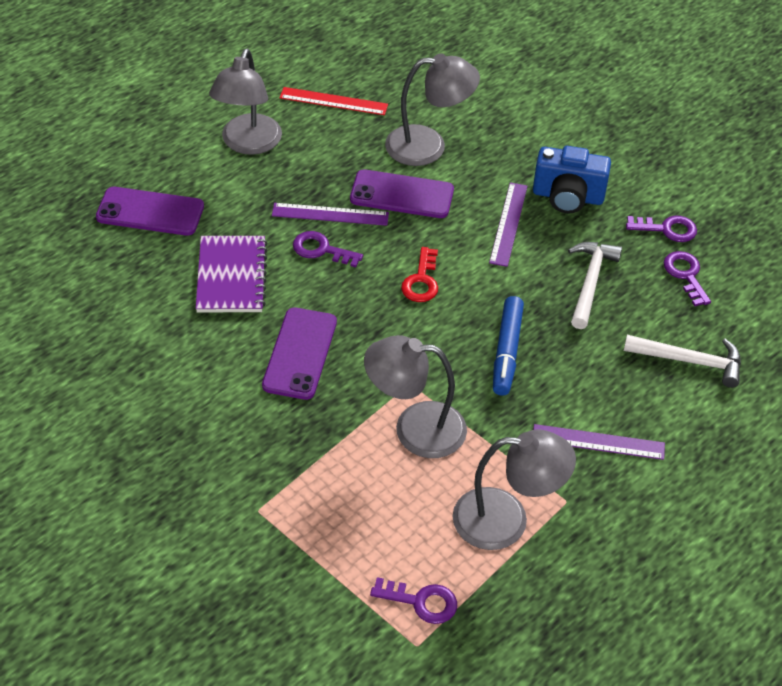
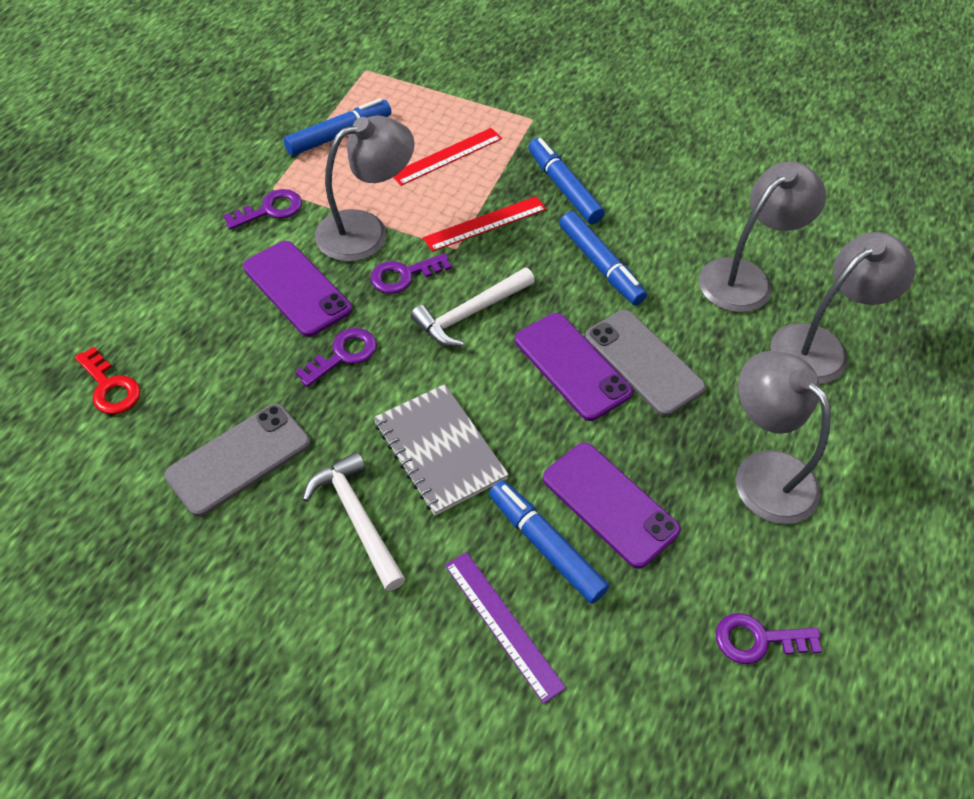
blue camera: [533,146,611,214] = 1 -> none = 0
blue marker: [493,296,524,396] = 1 -> [284,98,391,156] [489,480,609,604] [528,138,605,224] [559,211,647,305] = 4
grey notebook: none = 0 -> [374,384,509,516] = 1
grey phone: none = 0 -> [165,404,310,517] [585,310,706,416] = 2
purple notebook: [195,236,267,313] = 1 -> none = 0
purple ruler: [272,203,389,226] [489,182,527,267] [533,424,665,460] = 3 -> [445,552,566,704] = 1
red ruler: [279,87,388,115] = 1 -> [393,128,502,186] [423,196,546,252] = 2

